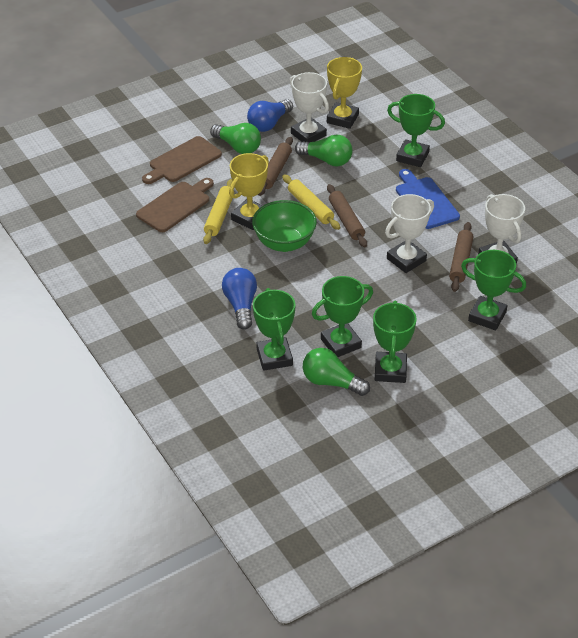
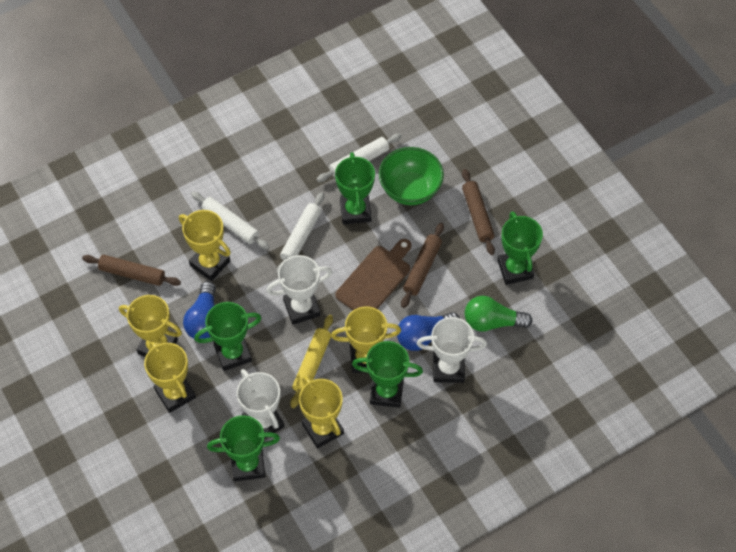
blue cutting board: [396,169,460,229] = 1 -> none = 0
brown cutting board: [136,178,214,232] [142,136,222,184] = 2 -> [335,239,411,310] = 1
green light bulb: [210,123,261,154] [295,135,352,166] [303,348,370,396] = 3 -> [465,296,533,332] = 1
white rolling pin: none = 0 -> [191,192,269,250] [277,192,324,274] [317,133,402,182] = 3
yellow rolling pin: [203,179,234,244] [282,174,340,230] = 2 -> [290,315,333,408] = 1
yellow trophy: [229,153,269,230] [327,57,362,129] = 2 -> [119,295,182,357] [144,340,196,413] [179,210,231,281] [299,375,344,448] [331,306,401,373] = 5

